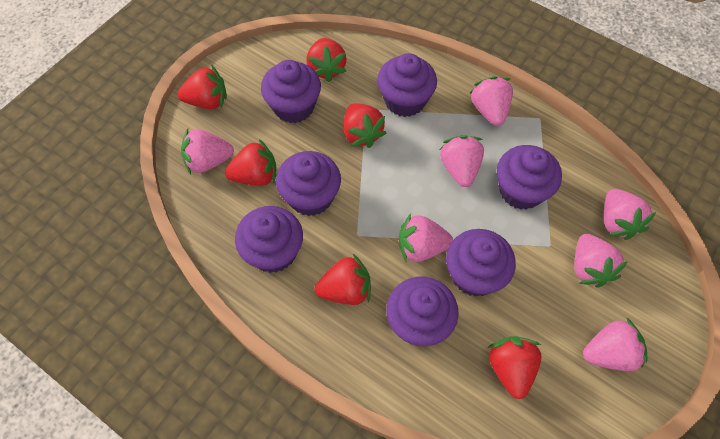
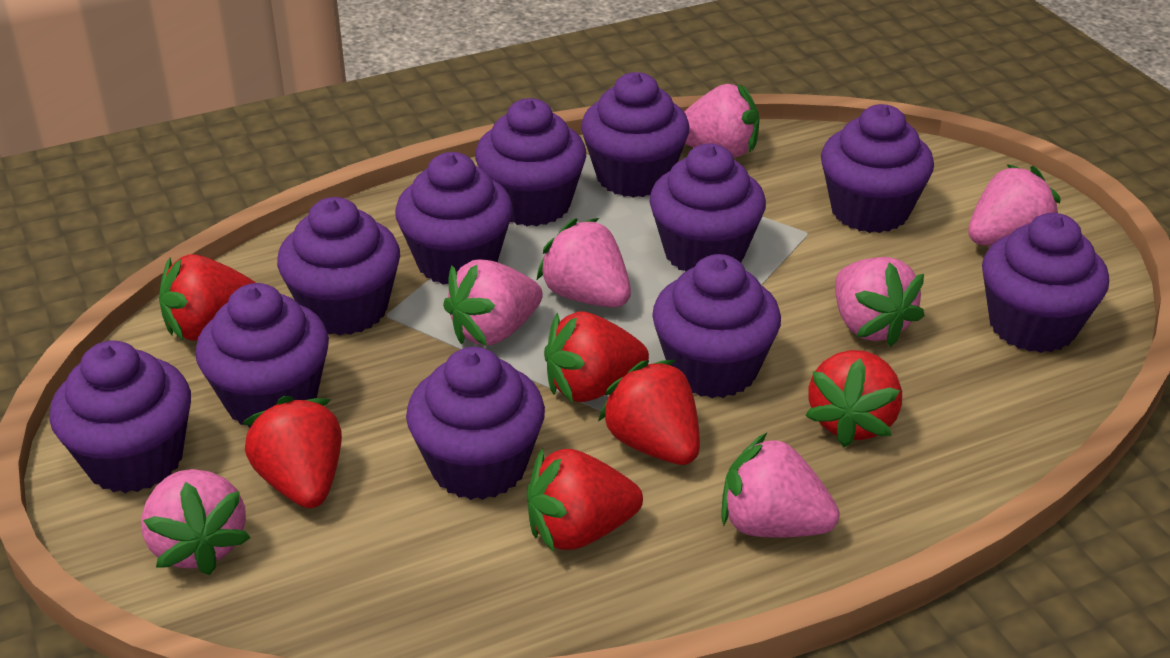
purple cupcake: [235,206,303,273] [261,60,321,123] [276,151,341,216] [377,53,437,117] [386,277,459,346] [446,229,516,297] [497,145,562,210] = 7 -> [50,341,191,493] [195,283,329,428] [277,197,400,335] [395,152,513,285] [406,347,545,500] [475,98,586,226] [581,72,690,198] [650,144,766,272] [652,254,781,398] [821,104,934,233] [982,213,1109,353] = 11

